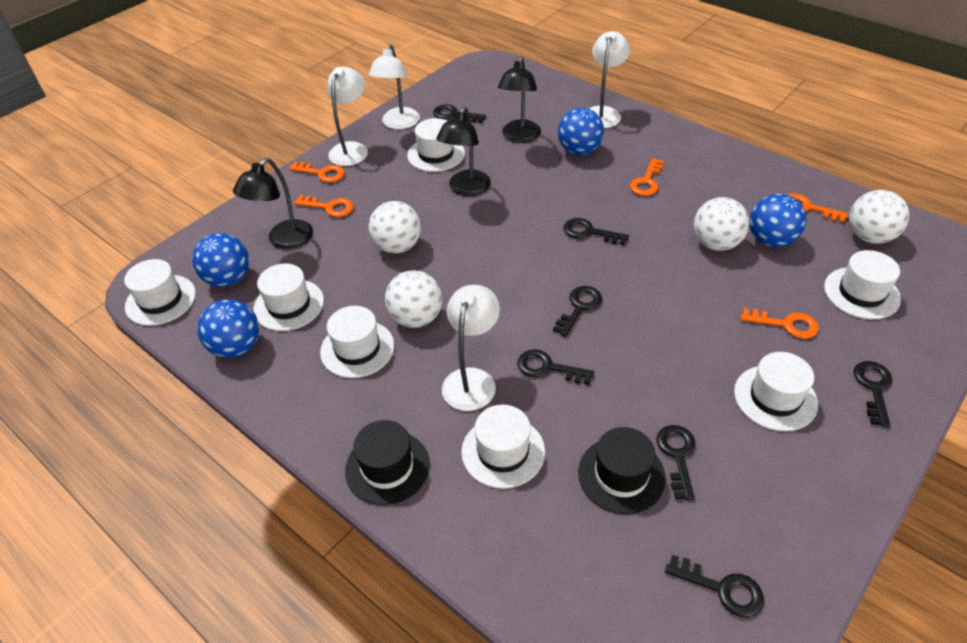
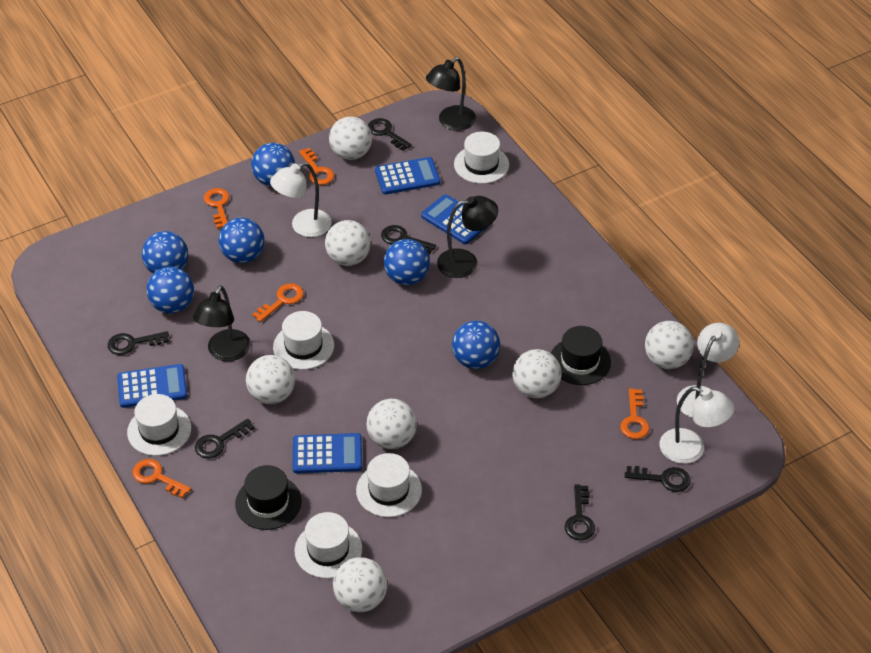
black key: [433,104,486,123] [517,349,594,385] [553,286,602,337] [564,218,629,245] [656,425,696,501] [665,555,764,617] [854,361,892,427] = 7 -> [108,331,169,355] [195,419,254,459] [368,118,412,151] [381,225,436,254] [565,485,595,541] [625,466,691,492] = 6
blue ball: [192,233,249,287] [197,299,259,358] [558,108,604,155] [749,194,806,247] = 4 -> [142,231,188,273] [147,267,194,314] [219,218,265,263] [251,143,295,187] [384,239,430,285] [452,321,500,369] = 6
blue calculator: none = 0 -> [117,364,187,408] [293,433,362,473] [375,157,440,195] [421,194,486,244] = 4
white ball: [369,201,421,254] [385,270,442,328] [694,197,749,251] [849,190,909,244] = 4 -> [246,355,295,404] [325,220,371,266] [329,117,372,160] [333,557,387,612] [366,399,417,449] [512,349,562,398] [645,321,694,369] = 7
white hat: [124,259,196,326] [253,263,324,331] [320,306,394,378] [407,118,465,172] [461,405,545,489] [734,352,818,431] [824,250,901,319] = 7 -> [127,394,191,456] [273,311,334,370] [294,512,362,579] [356,453,422,517] [454,132,509,184] = 5
white lamp: [328,67,368,166] [369,44,420,129] [442,285,500,411] [589,31,630,128] = 4 -> [270,162,332,237] [659,387,735,464] [677,323,739,418] = 3

